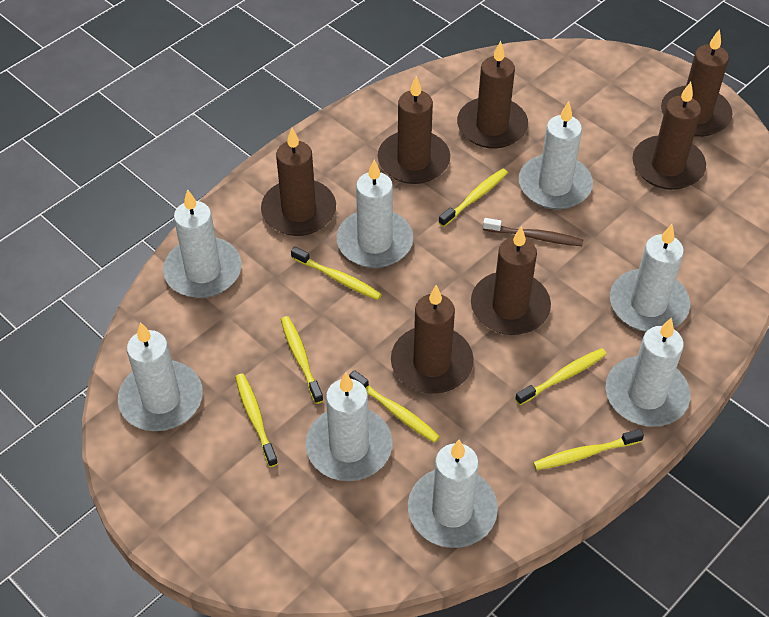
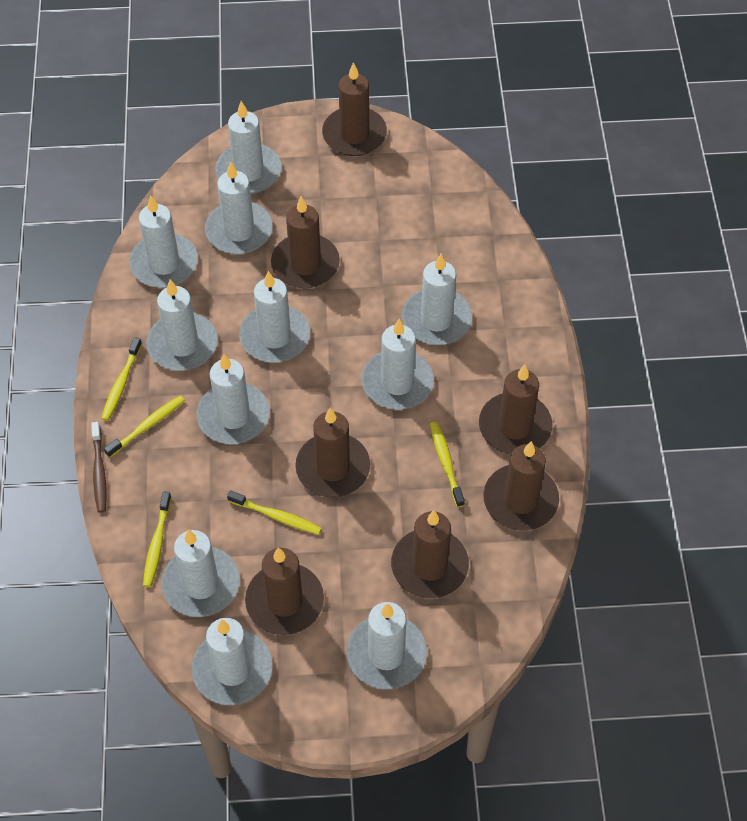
white candle: [118,322,203,431] [163,189,241,298] [306,372,393,481] [337,160,413,268] [408,440,498,548] [519,101,593,210] [605,318,690,427] [610,224,690,332] = 8 -> [129,195,198,288] [146,280,218,371] [161,529,240,617] [192,618,272,705] [196,354,270,444] [205,161,272,254] [215,101,281,194] [239,271,310,362] [347,602,427,689] [361,319,434,410] [402,254,472,345] = 11
yellow toothbrush: [235,374,278,467] [281,316,324,404] [291,247,382,300] [349,370,440,443] [438,168,508,227] [515,348,607,405] [533,429,644,470] = 7 -> [101,337,142,421] [104,395,185,458] [143,492,172,587] [227,491,322,535] [430,422,465,507] = 5

